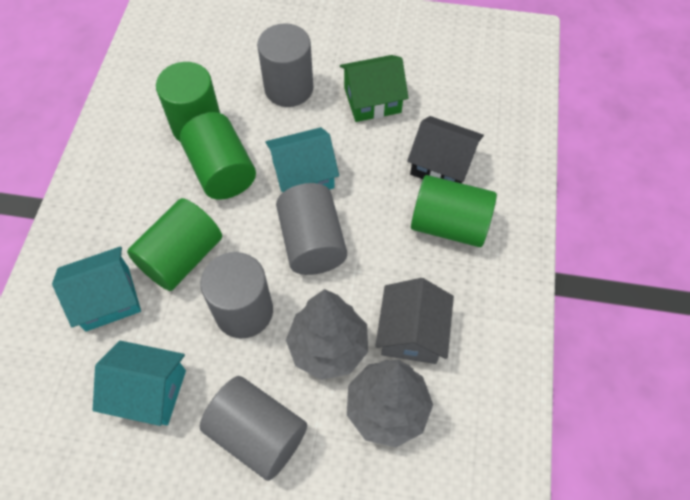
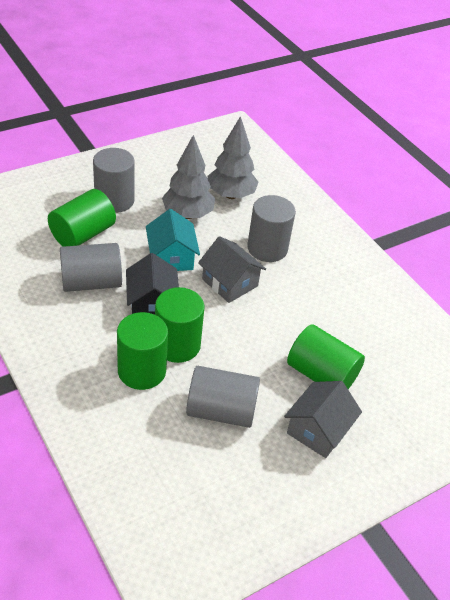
green house: [340,55,408,122] = 1 -> none = 0
grey house: [375,278,454,364] = 1 -> [198,236,266,303] [284,381,362,458] = 2
turquoise house: [52,246,141,331] [93,341,186,426] [266,127,339,192] = 3 -> [146,209,200,271] = 1

